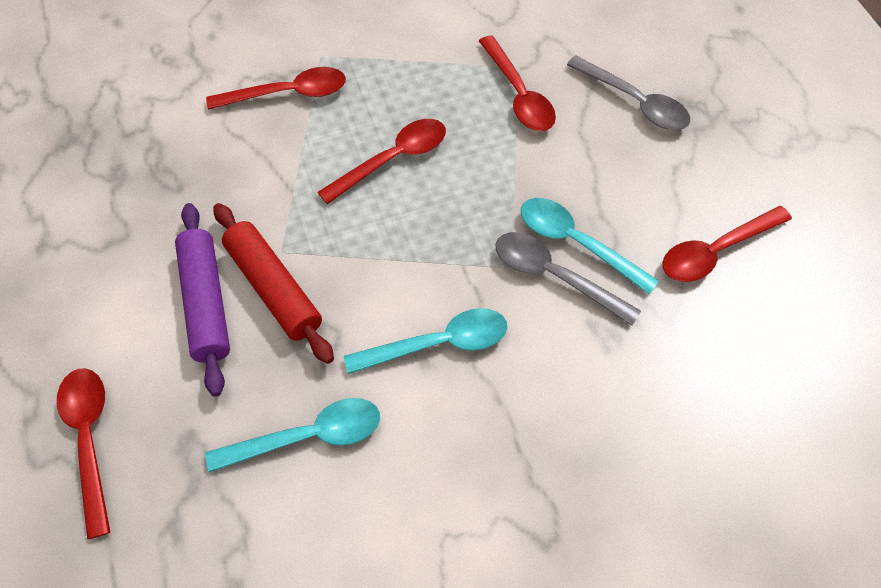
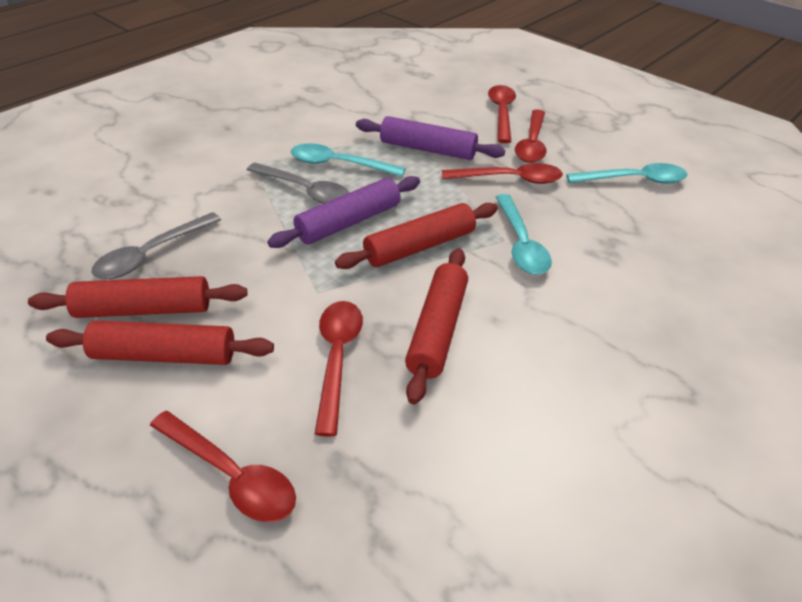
purple rolling pin: [175,203,230,397] = 1 -> [267,176,420,248] [356,116,505,160] = 2
red rolling pin: [213,203,334,364] = 1 -> [28,276,247,318] [46,320,274,365] [335,203,498,269] [405,248,468,404] = 4

